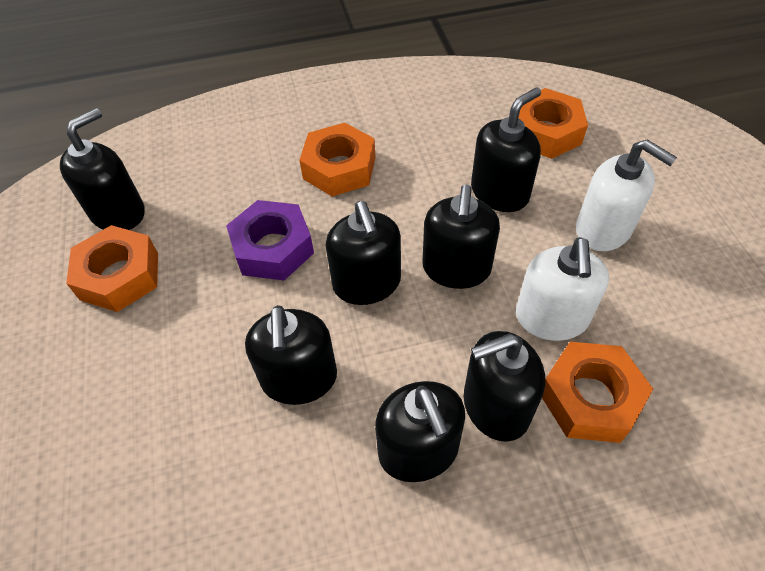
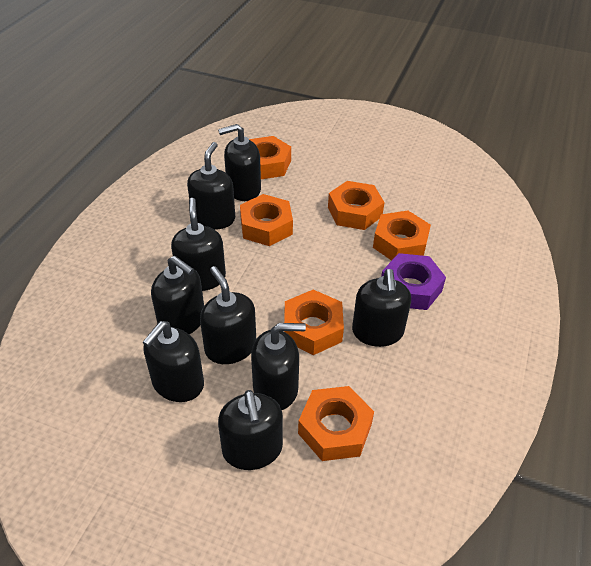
black soap dispenser: [60,108,145,230] [245,305,337,405] [326,201,401,305] [375,381,465,482] [423,184,500,289] [464,331,545,442] [471,87,541,212] = 7 -> [143,321,204,402] [151,256,204,334] [171,198,226,291] [187,142,235,229] [200,266,256,364] [218,124,261,201] [218,390,283,470] [251,323,306,410] [352,269,411,347] = 9
orange nut: [66,225,158,312] [299,123,376,197] [519,88,588,159] [542,342,653,443] = 4 -> [240,194,293,246] [249,136,291,179] [284,290,344,355] [298,386,374,461] [328,181,385,230] [373,211,431,261] = 6
white soap dispenser: [516,237,609,341] [576,139,677,251] = 2 -> none = 0

